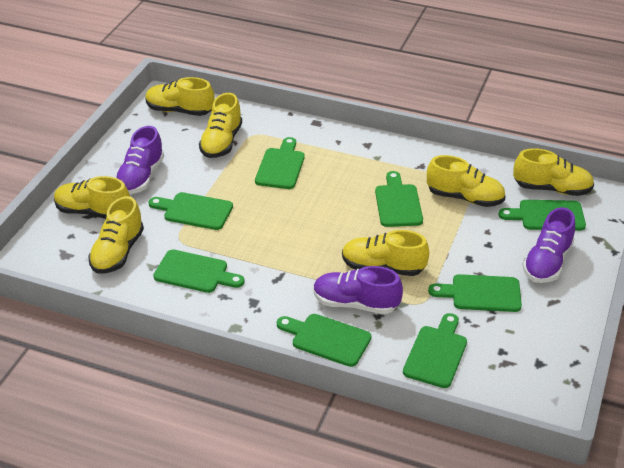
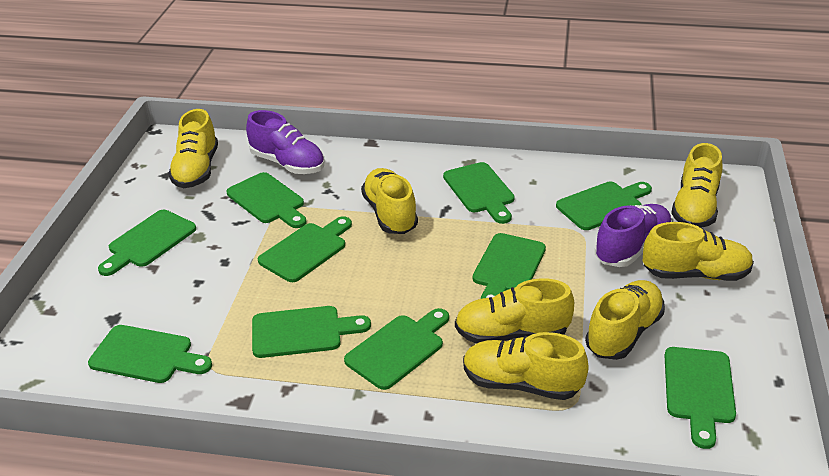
green cutting board: [149,192,233,230] [153,250,245,293] [255,137,305,189] [277,314,371,367] [375,171,423,227] [403,313,467,388] [428,274,522,312] [498,200,586,231] = 8 -> [88,325,212,383] [98,210,196,276] [226,172,306,228] [252,306,371,358] [258,216,352,282] [344,308,449,390] [443,162,515,224] [473,233,546,299] [556,182,652,230] [664,347,736,449] = 10
purple shoe: [115,126,164,194] [313,266,403,314] [523,207,575,283] = 3 -> [246,110,325,174] [595,204,672,267] = 2

